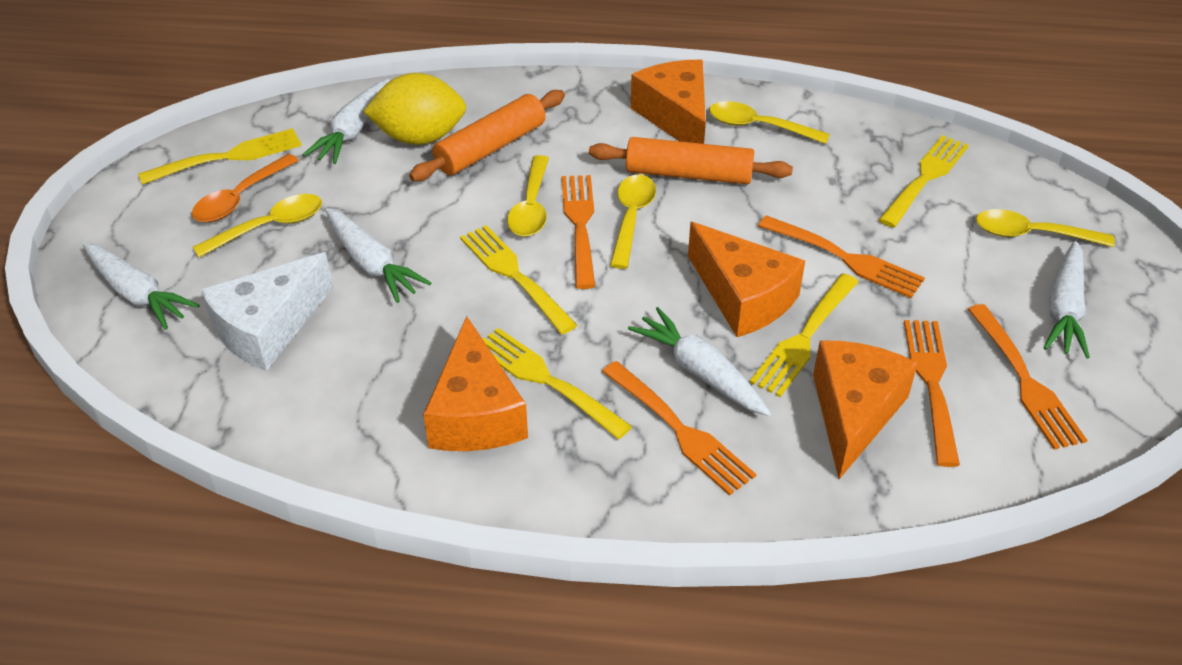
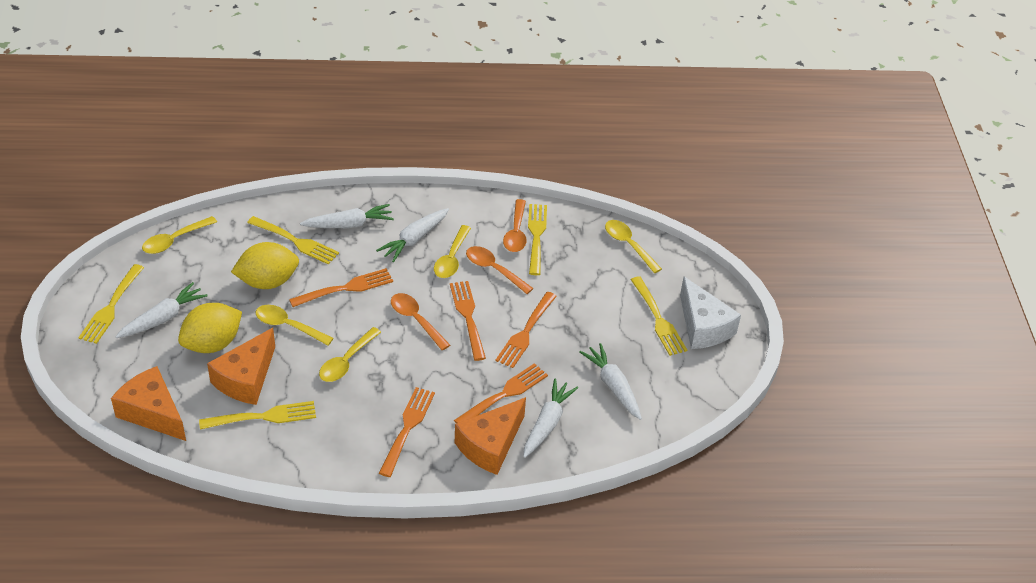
orange cheese: [423,316,528,451] [631,60,706,144] [688,222,805,337] [813,341,918,479] = 4 -> [111,366,186,441] [207,328,275,405] [455,397,526,475] = 3
orange rolling pin: [409,90,565,181] [589,137,793,184] = 2 -> none = 0
orange spoon: [192,154,299,222] = 1 -> [391,293,450,350] [466,246,533,294] [503,199,527,252] = 3
yellow lemon: [363,73,466,145] = 1 -> [178,303,242,353] [231,242,299,289] = 2

